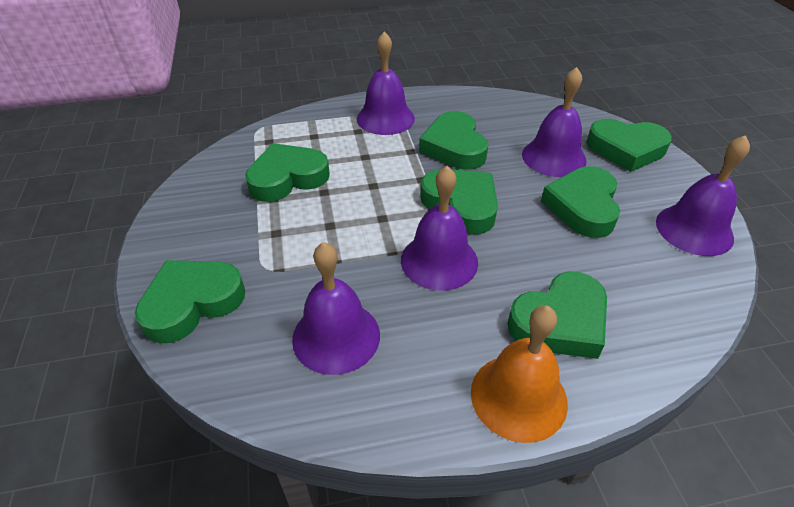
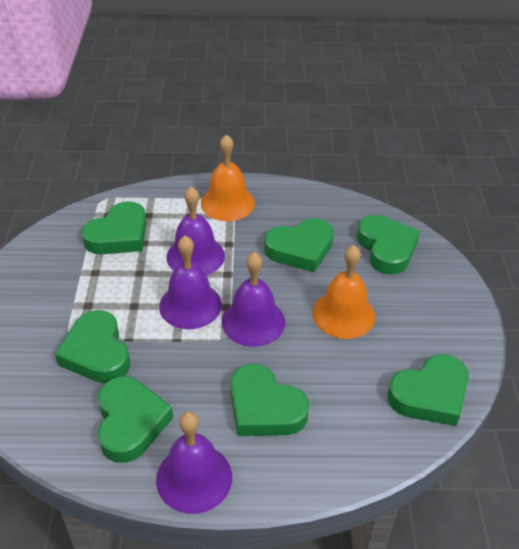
orange bell: [471,305,568,443] = 1 -> [201,134,255,221] [312,245,375,339] = 2
purple bell: [292,242,380,375] [357,32,415,135] [401,166,478,291] [522,67,587,177] [656,135,750,256] = 5 -> [156,411,232,514] [159,236,222,329] [166,187,225,275] [222,252,285,347] = 4

